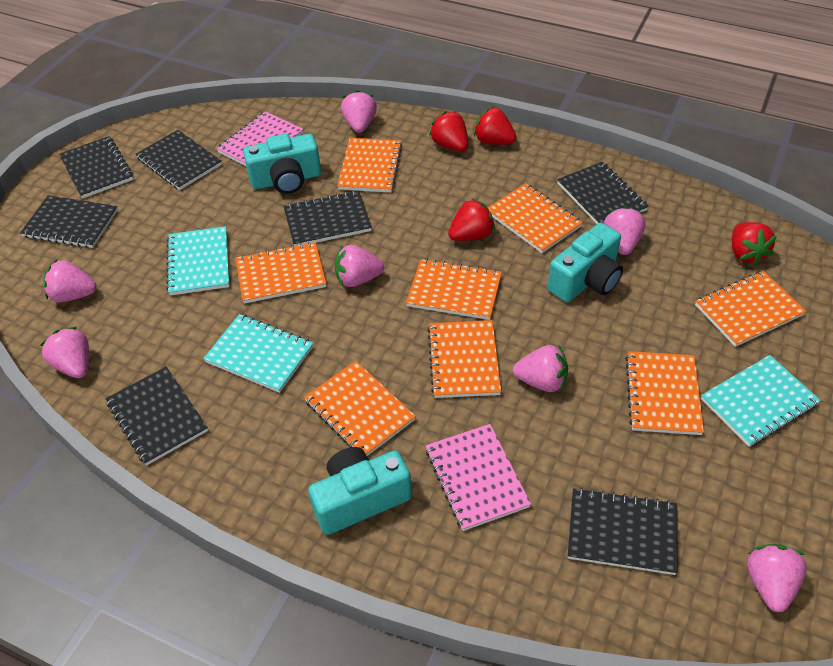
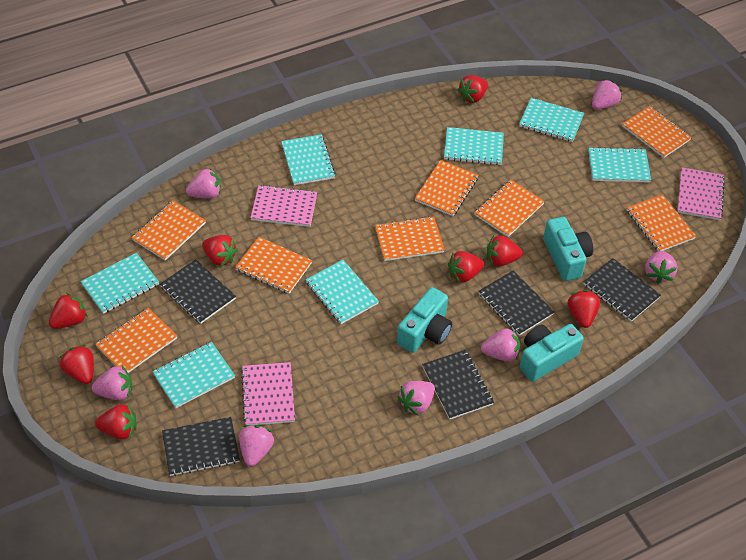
black notebook: [20,195,118,248] [59,136,133,199] [106,367,208,465] [136,130,222,190] [283,190,372,246] [557,162,649,224] [568,488,678,575] = 7 -> [160,259,236,324] [162,417,240,476] [422,350,494,420] [479,270,554,336] [584,258,661,322] = 5
pink notebook: [217,111,303,166] [426,424,531,531] = 2 -> [241,362,295,425] [250,185,317,227] [677,167,725,220] = 3
red strawberry: [429,111,468,151] [448,199,495,241] [474,107,517,145] [732,222,777,266] = 4 -> [49,293,87,329] [59,345,94,384] [95,404,136,440] [202,235,238,266] [448,251,484,283] [457,75,488,103] [487,235,523,267] [568,290,600,328] = 8
turquoise notebook: [166,226,230,296] [203,314,313,393] [701,355,821,447] = 3 -> [80,253,159,314] [152,342,235,408] [281,134,335,185] [305,260,379,324] [444,127,504,165] [519,98,584,142] [588,147,651,182] = 7

